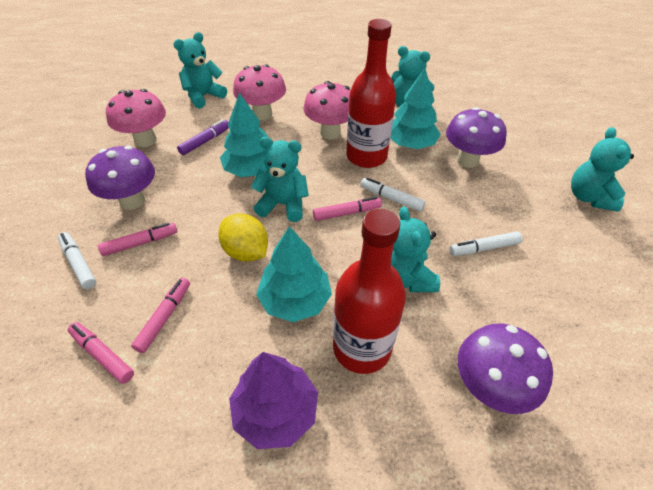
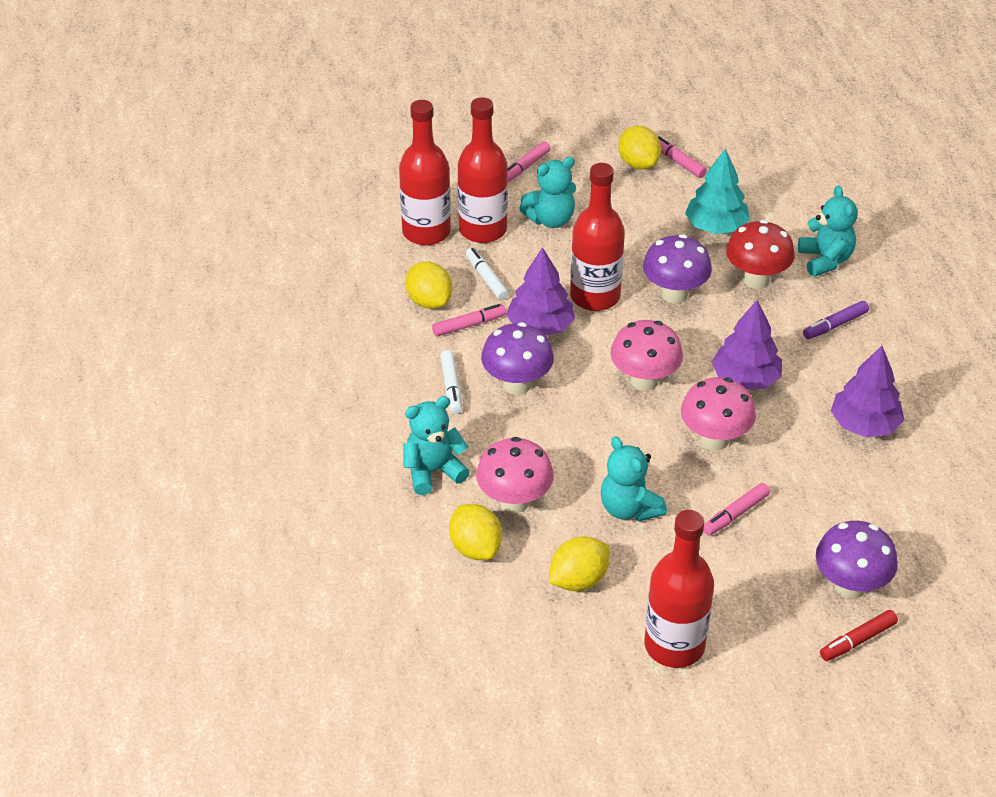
purple tree: [229,352,318,449] = 1 -> [506,247,575,335] [712,300,782,389] [831,346,905,438] = 3
red bottle: [333,209,406,374] [346,19,396,168] = 2 -> [399,100,451,245] [457,97,508,243] [570,163,625,311] [644,510,714,668] = 4
red marker: none = 0 -> [820,610,898,661] = 1
red mushroom: none = 0 -> [726,220,795,289] = 1
turquoise teddy bear: [174,32,227,109] [251,137,309,222] [391,46,435,107] [391,207,440,292] [571,127,634,212] = 5 -> [403,396,470,495] [519,157,576,228] [601,436,667,522] [798,185,858,277] = 4
turquoise tree: [220,93,268,177] [256,226,332,322] [390,68,441,149] = 3 -> [685,148,750,234] = 1
white marker: [58,232,96,289] [360,177,425,212] [449,231,522,256] = 3 -> [440,350,462,414] [466,248,509,300] = 2
yellow lemon: [218,213,268,262] = 1 -> [405,261,452,309] [449,504,502,560] [549,537,610,591] [618,126,661,170] = 4

